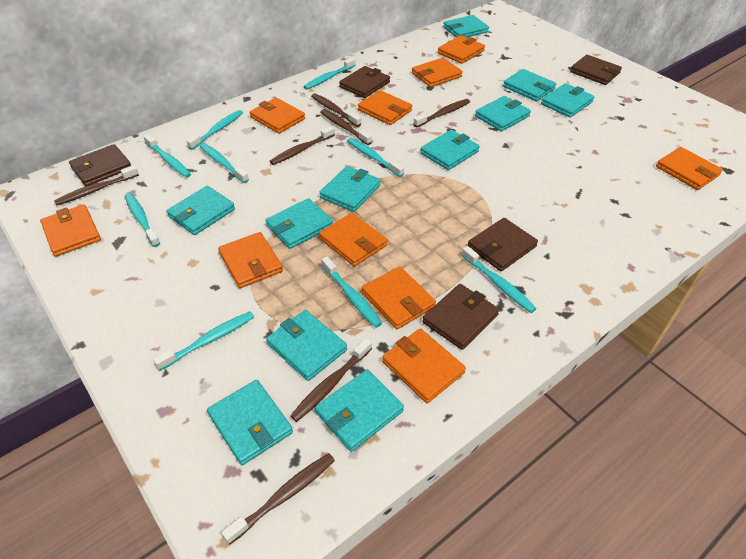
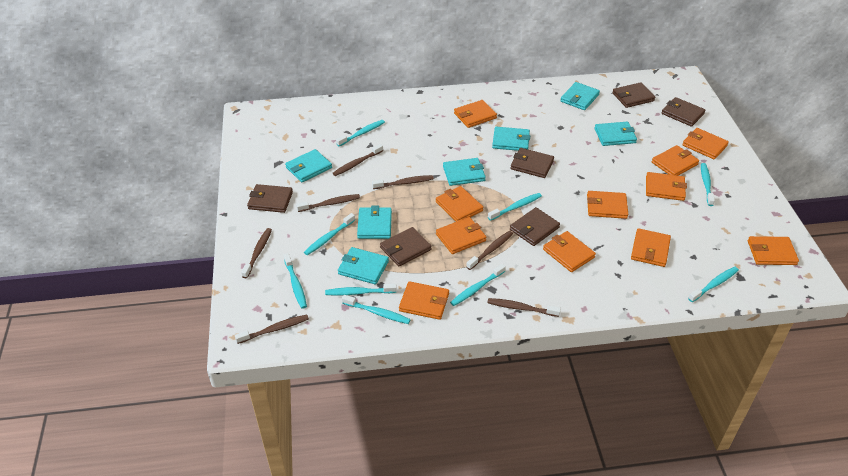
brown wallet: [69,144,131,186] [339,66,390,98] [422,284,499,350] [467,218,538,271] [570,55,622,85] = 5 -> [247,184,293,213] [380,227,432,267] [510,148,554,178] [510,207,560,246] [612,82,655,108] [662,97,706,127] = 6
orange wallet: [40,204,101,257] [218,232,283,288] [249,97,305,134] [319,213,388,267] [358,90,412,125] [362,266,436,329] [382,328,466,403] [412,58,463,87] [438,35,485,64] [656,147,723,190] = 10 -> [399,281,449,320] [436,186,483,222] [436,217,486,254] [454,100,497,128] [543,231,596,272] [587,191,628,219] [631,228,671,267] [646,172,687,201] [652,145,699,176] [682,128,729,159] [748,236,799,265] = 11
turquoise wallet: [166,186,235,235] [207,380,293,465] [265,198,333,249] [266,310,347,381] [315,370,404,452] [319,166,381,212] [420,130,480,170] [443,15,489,38] [475,96,531,131] [503,69,556,101] [541,83,595,118] = 11 -> [285,149,332,182] [338,247,389,285] [357,206,392,239] [443,158,486,186] [492,127,530,151] [560,82,600,110] [594,122,637,146] = 7

